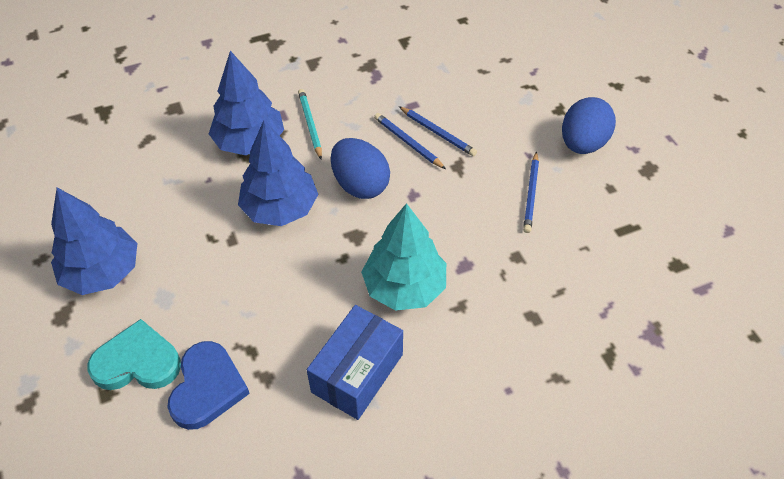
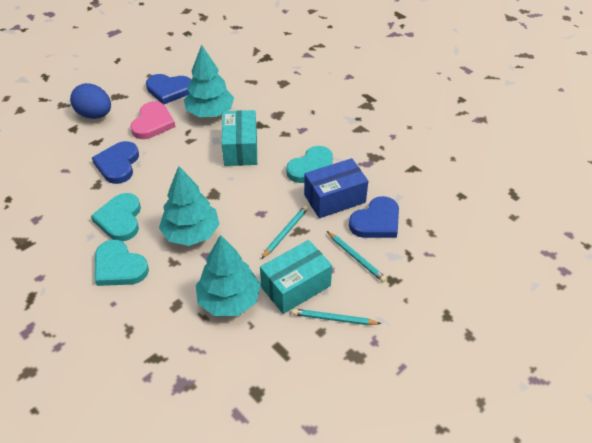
blue egg: [331,138,390,199] [562,97,616,154] = 2 -> [70,83,111,119] = 1
blue heart: [167,341,250,430] = 1 -> [92,141,139,184] [146,74,191,104] [349,196,399,238] = 3
blue pencil: [374,113,446,169] [399,106,477,156] [523,151,539,233] = 3 -> none = 0
blue tree: [51,188,137,295] [209,51,284,155] [238,120,318,226] = 3 -> none = 0
pink heart: none = 0 -> [130,101,175,139] = 1
turquoise box: none = 0 -> [222,110,257,166] [260,240,332,314] = 2
turquoise heart: [88,319,181,390] = 1 -> [91,193,141,241] [95,240,149,286] [286,146,333,183] = 3
turquoise pencil: [298,89,322,159] = 1 -> [261,206,308,259] [292,309,381,325] [327,231,387,282] = 3
turquoise tree: [361,203,446,311] = 1 -> [159,166,219,246] [184,45,234,117] [196,235,261,316] = 3

